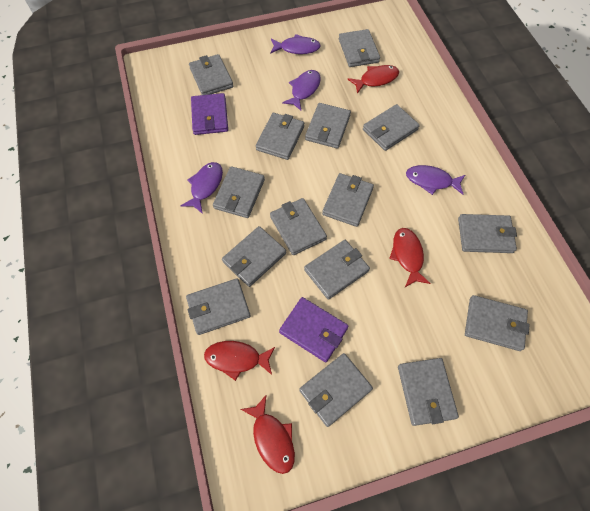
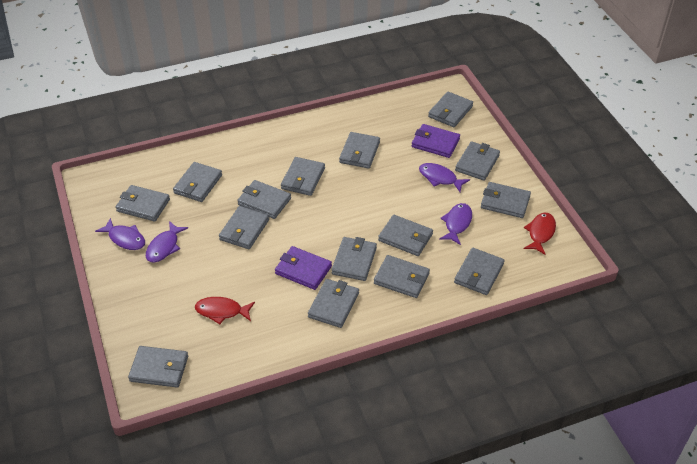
red fish: [204,341,275,381] [241,395,295,474] [348,65,399,94] [389,228,431,287] = 4 -> [195,297,255,324] [524,213,556,255] = 2

